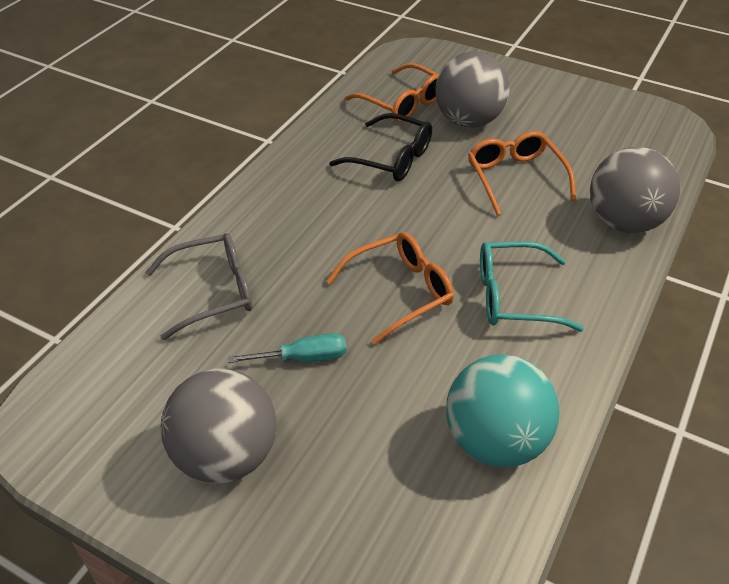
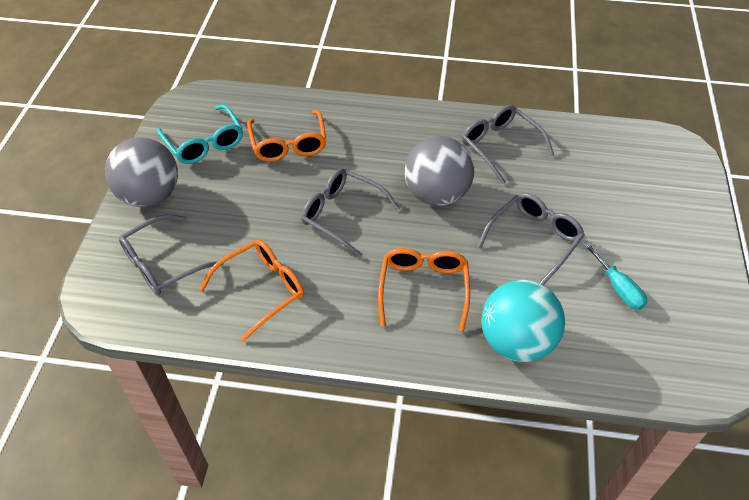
black glasses: [329,113,432,181] = 1 -> none = 0
grey ball: [161,369,276,483] [435,51,510,127] [590,147,680,233] = 3 -> [105,137,178,207] [404,136,474,206] = 2
grey glasses: [146,233,252,340] = 1 -> [118,214,224,295] [301,169,400,257] [462,105,554,184] [478,193,585,285] = 4

